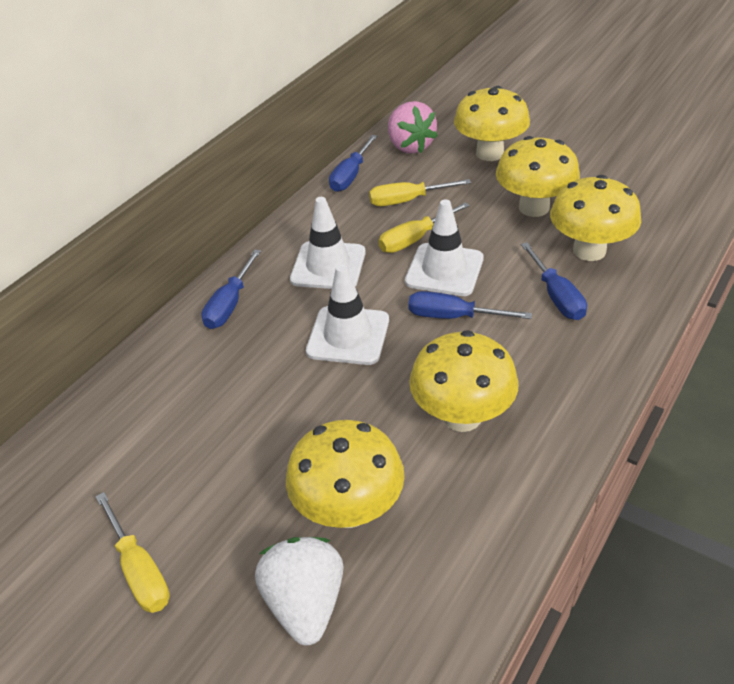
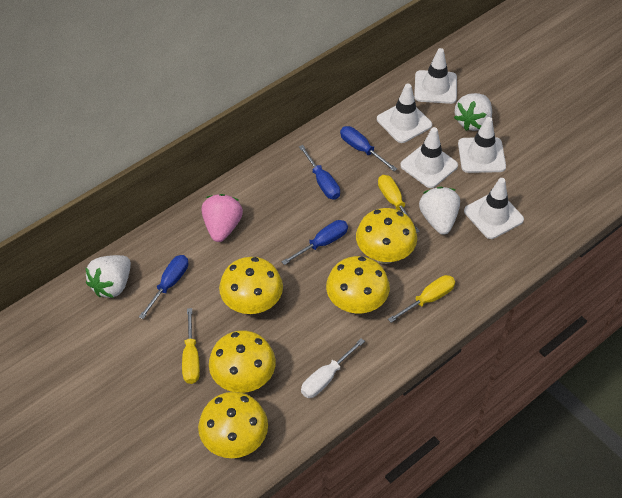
white screwdriver: none = 0 -> [301,338,365,398] = 1
white strawberry: [255,537,344,645] = 1 -> [86,255,131,298] [419,187,460,235] [454,93,492,131] = 3
white traffic cone: [290,197,366,289] [306,264,389,365] [405,199,484,296] = 3 -> [377,84,432,143] [400,127,458,188] [414,48,457,104] [458,117,506,173] [464,178,524,239] = 5

